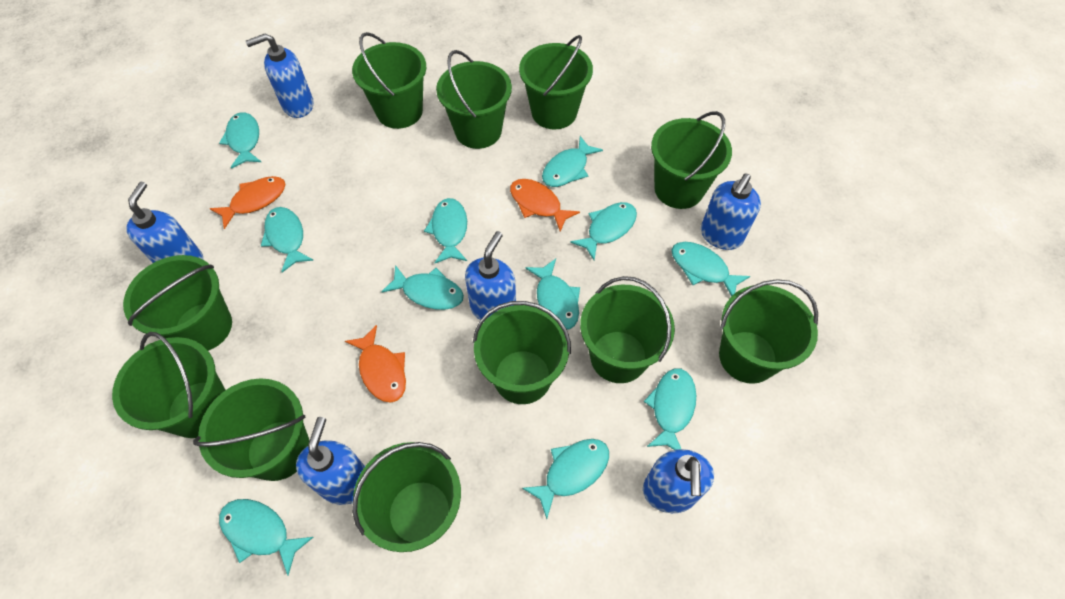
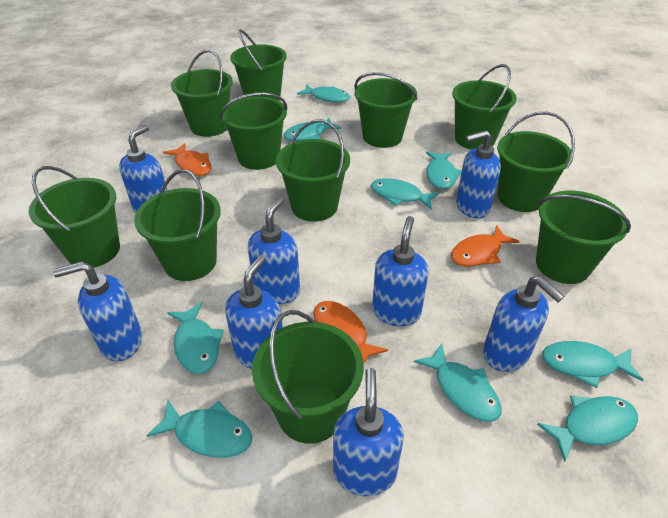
blue soap dispenser: [126,182,203,263] [246,33,313,118] [296,417,365,505] [465,231,516,320] [643,449,714,513] [701,173,761,250] = 6 -> [53,261,142,362] [119,125,167,214] [225,255,283,369] [248,197,300,304] [333,368,404,496] [372,216,429,326] [456,130,501,218] [483,276,564,372] = 8
turquoise fish: [219,112,261,169] [219,499,313,576] [261,207,314,272] [381,265,464,310] [424,198,467,263] [522,439,609,519] [525,259,580,330] [542,136,603,187] [570,202,637,260] [644,368,696,450] [671,242,750,296] = 11 -> [146,400,252,458] [167,302,224,374] [283,118,341,141] [297,84,350,103] [371,178,439,209] [414,343,502,422] [426,152,462,189] [537,396,638,462] [542,341,643,388] = 9

